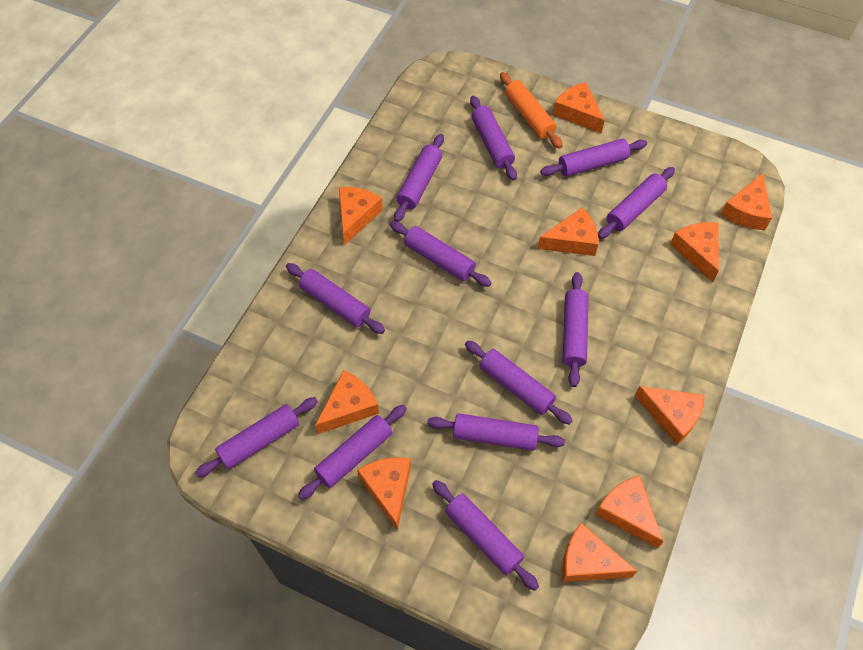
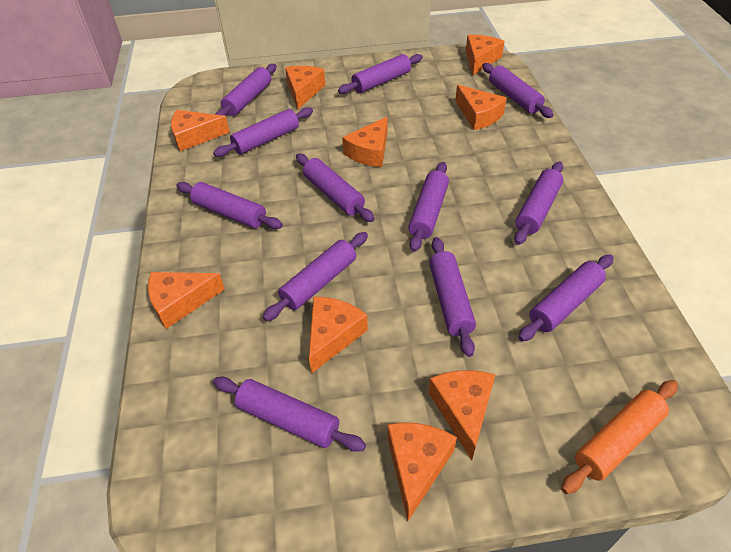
orange cheese: [315,370,379,434] [339,187,383,245] [357,457,411,530] [537,208,599,256] [553,82,605,133] [562,523,637,582] [595,476,664,548] [635,386,705,445] [670,222,719,282] [721,173,772,230] = 10 -> [148,272,225,329] [171,110,230,151] [285,66,325,109] [309,296,368,374] [342,117,387,167] [387,423,457,521] [429,370,496,460] [455,85,507,130] [466,35,505,75] = 9

